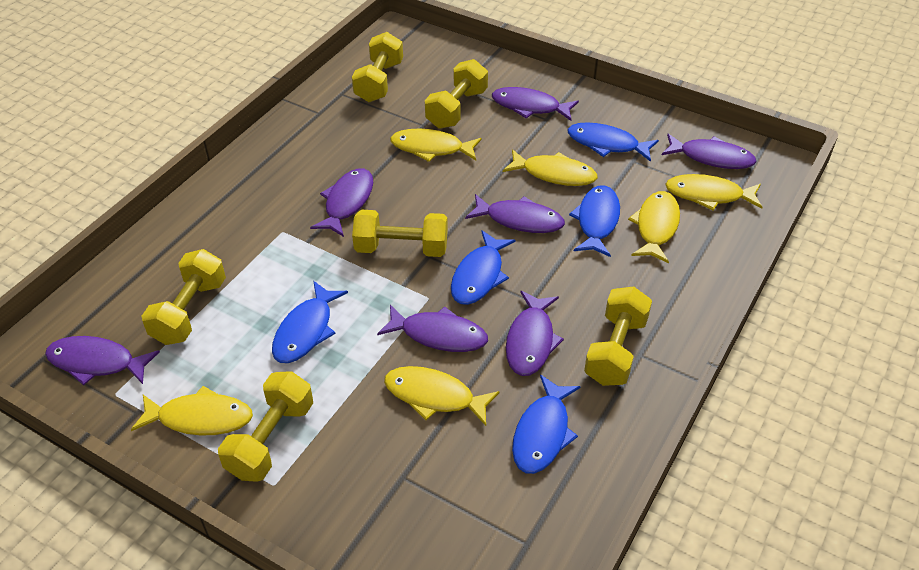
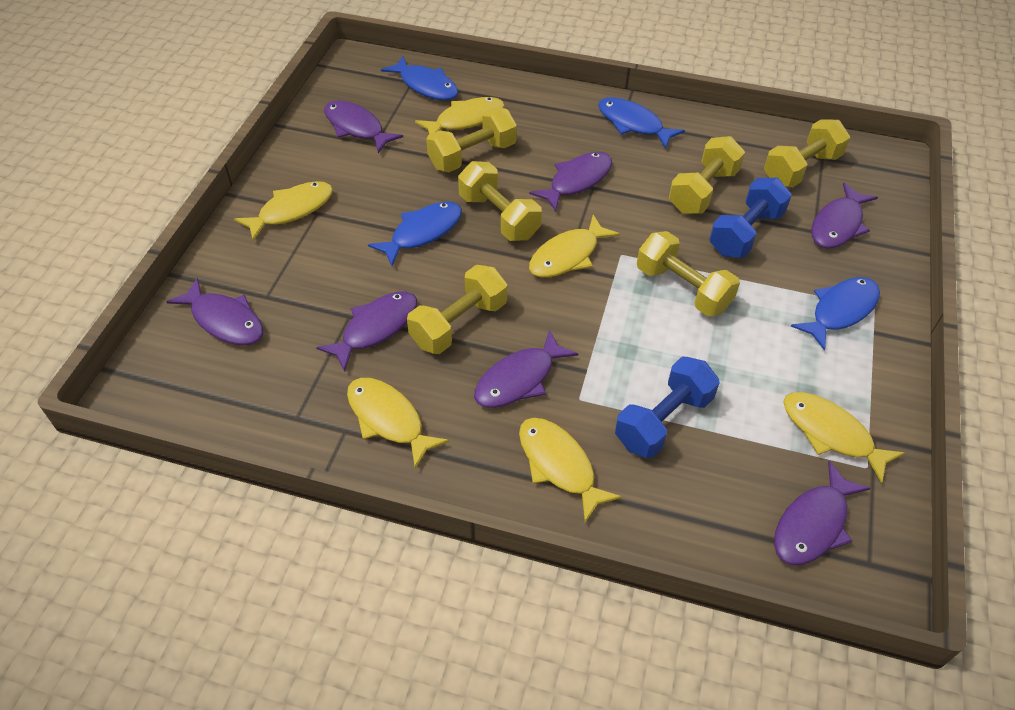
blue dumbbell: none = 0 -> [615,356,720,458] [709,178,792,258] = 2
blue fish: [272,281,348,363] [451,230,516,305] [512,375,581,474] [568,122,659,162] [569,185,620,257] = 5 -> [368,202,462,266] [381,56,458,100] [598,97,685,149] [791,277,880,351] = 4

